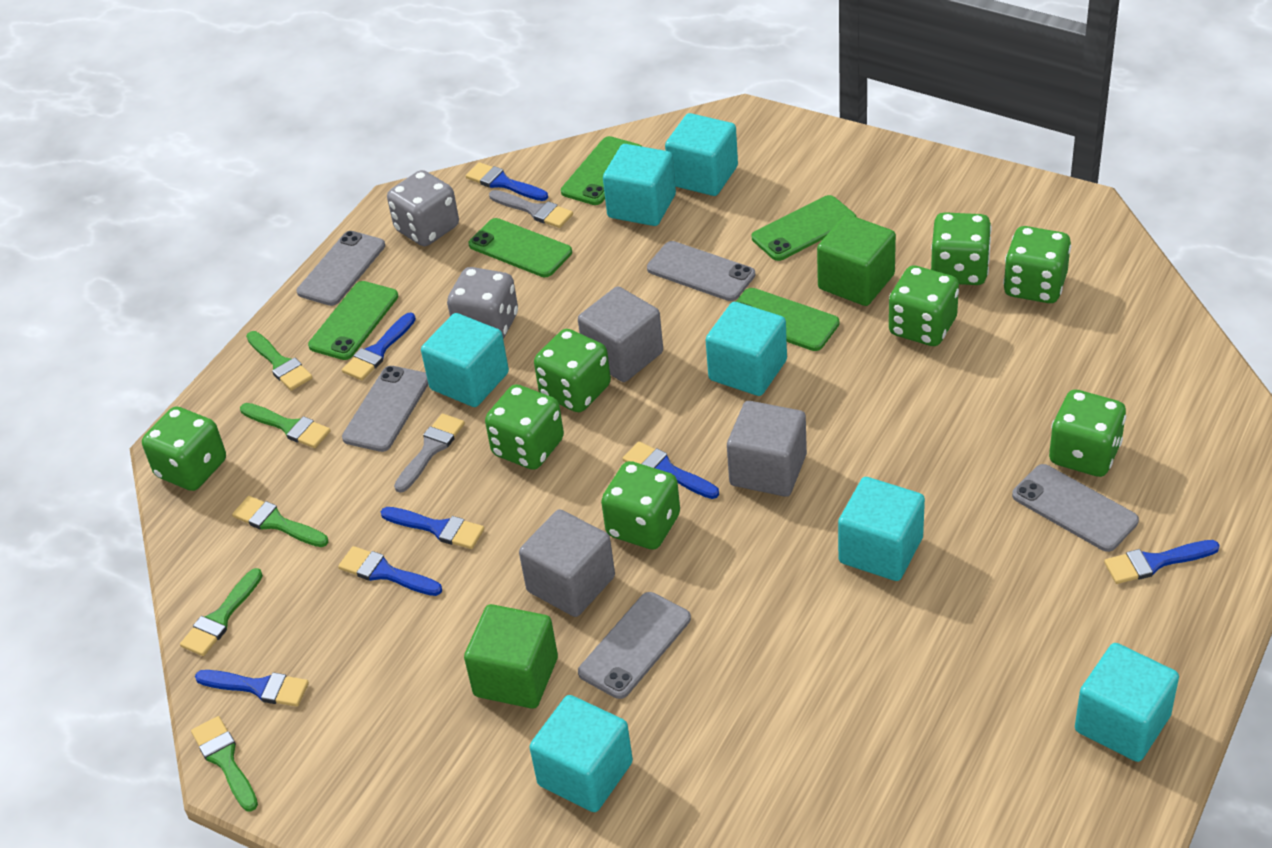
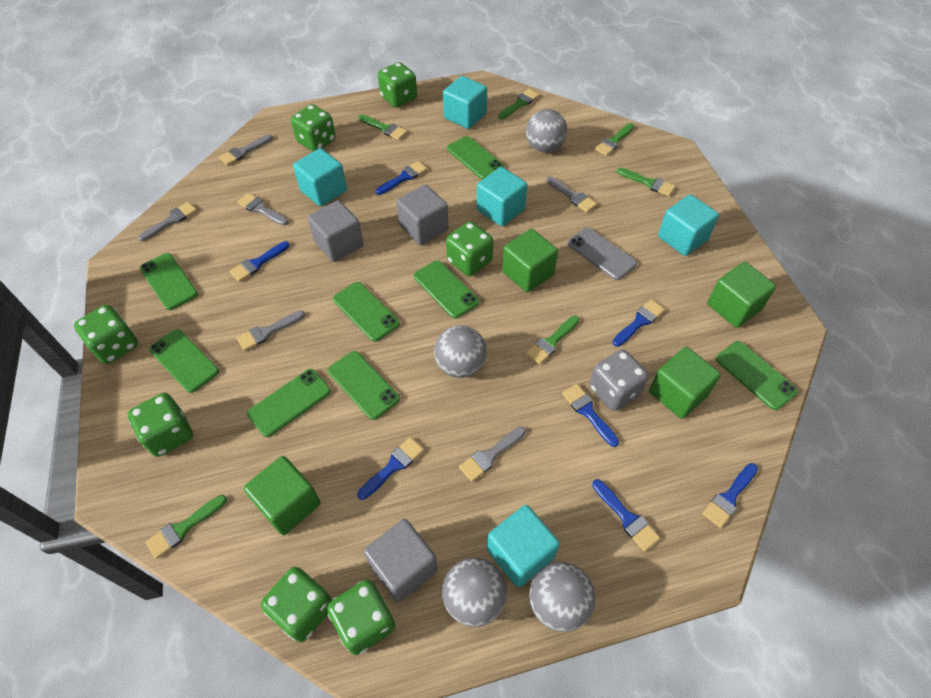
green brush: [180,568,263,656] [191,716,258,812] [232,496,328,547] [240,403,331,448] [246,331,313,391] = 5 -> [145,495,227,559] [358,115,407,140] [498,89,539,120] [526,316,579,365] [595,123,634,156] [617,168,675,196] = 6
green cube: [464,604,558,709] [817,215,896,306] = 2 -> [244,456,320,535] [502,229,558,293] [649,347,721,419] [707,262,776,328] = 4
green dice: [142,407,226,491] [485,384,564,470] [534,329,611,412] [601,461,680,550] [889,265,959,346] [931,212,992,285] [1003,226,1071,303] [1049,389,1126,477] = 8 -> [74,305,138,364] [128,393,193,457] [261,567,332,642] [291,104,336,152] [327,580,395,655] [378,62,417,108] [446,222,493,276] = 7
green phone: [308,281,398,360] [469,218,572,277] [561,136,643,205] [736,288,839,351] [752,195,856,261] = 5 -> [140,253,198,310] [149,329,219,393] [247,369,331,437] [328,351,400,420] [333,282,400,342] [414,260,479,319] [447,136,504,180] [716,341,798,410] = 8
grey ball: none = 0 -> [434,325,487,378] [442,558,507,627] [526,109,567,153] [529,562,595,632] = 4
grey brush: [394,414,465,493] [489,190,573,228] = 2 -> [138,202,197,241] [219,134,273,166] [237,193,288,226] [237,310,305,351] [459,426,526,482] [546,176,597,213] = 6
grey dice: [387,170,459,246] [447,267,518,339] = 2 -> [589,349,649,411] = 1
grey phone: [297,231,385,306] [342,366,428,452] [578,592,691,699] [647,241,755,301] [1012,464,1139,552] = 5 -> [568,227,637,280] = 1
turquoise cube: [421,313,509,407] [530,695,633,812] [603,144,676,226] [665,113,738,196] [706,302,787,396] [838,477,925,581] [1075,643,1179,762] = 7 -> [293,148,347,207] [443,76,487,129] [477,167,527,226] [487,505,560,587] [658,194,719,256] = 5

